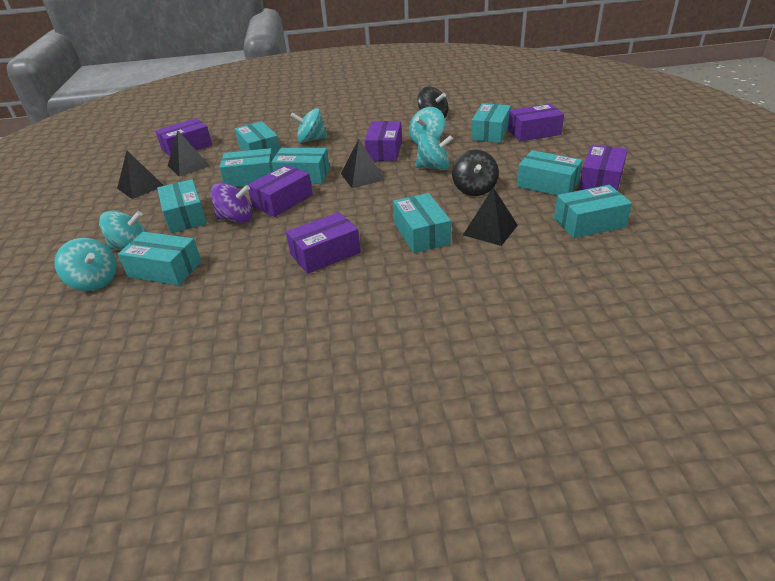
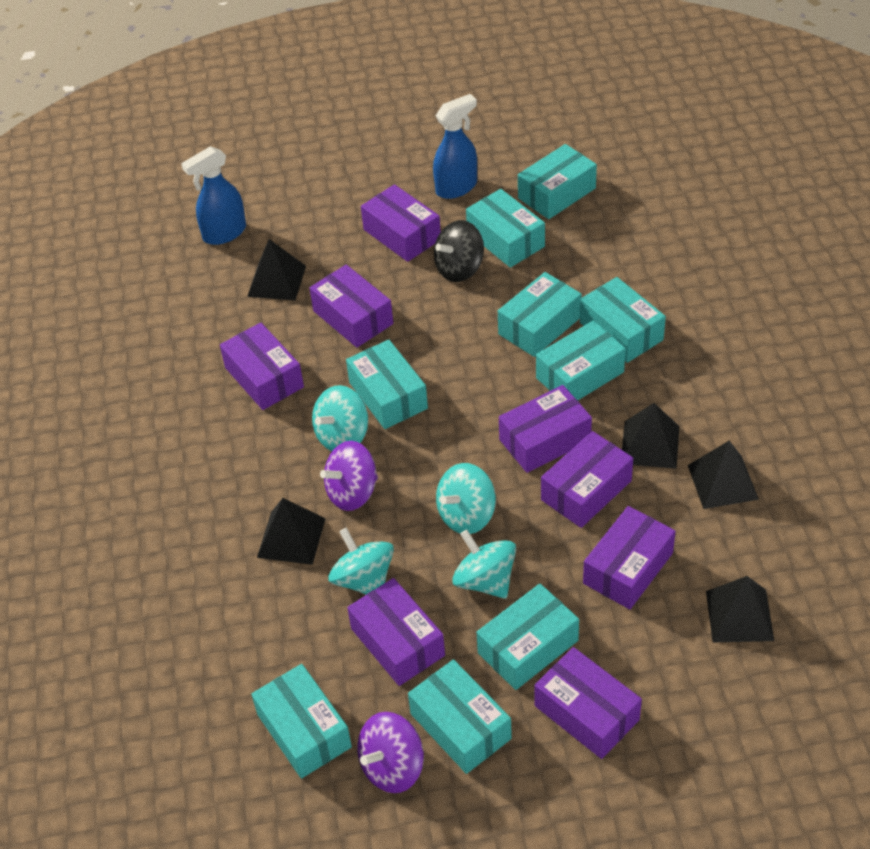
black pyramid: [117,151,164,199] [168,130,210,177] [341,139,385,188] [463,187,518,246] = 4 -> [247,239,306,301] [257,498,326,565] [622,403,679,469] [688,441,759,509] [706,576,774,642] = 5
black spinning top: [417,87,449,118] [452,150,499,196] = 2 -> [434,220,484,282] = 1
blue spray bottle: none = 0 -> [181,146,246,245] [433,94,477,199] = 2
purple box: [155,118,212,156] [248,165,313,217] [286,212,361,274] [364,121,402,161] [508,104,564,142] [579,145,628,191] = 6 -> [220,322,304,410] [310,265,393,348] [347,578,445,686] [361,184,441,262] [499,385,592,473] [534,647,642,759] [541,431,633,528] [583,506,676,609] = 8
purple spinning top: [211,182,253,223] = 1 -> [320,441,378,511] [357,712,424,793] = 2
turquoise spinning top: [54,238,117,291] [99,210,146,250] [291,108,327,143] [409,107,445,145] [416,134,453,170] = 5 -> [312,385,368,451] [328,527,394,595] [436,463,496,534] [452,530,516,599] = 4

